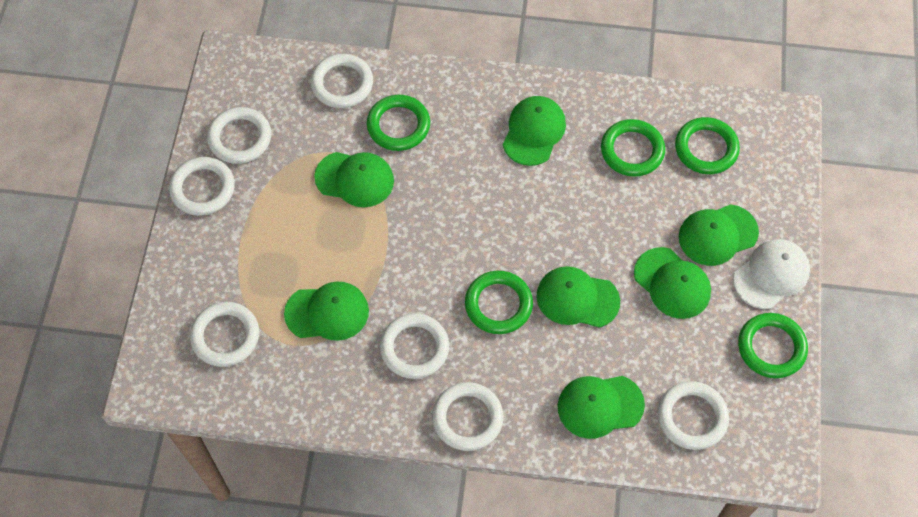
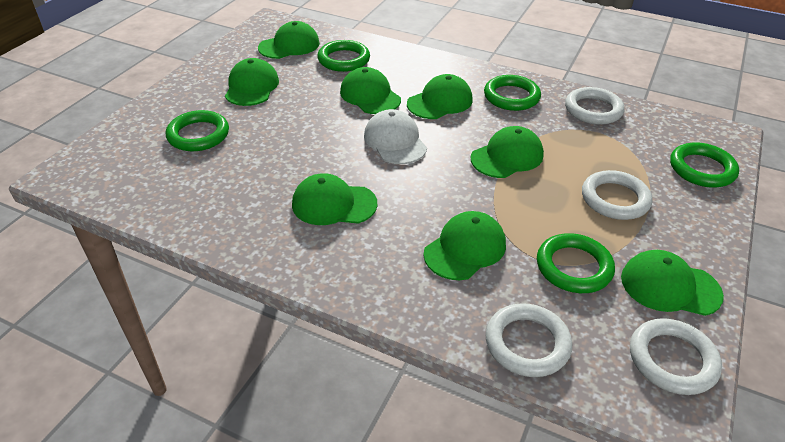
green cap: [284,282,369,341] [314,152,394,207] [503,96,566,166] [536,266,620,328] [558,376,645,439] [634,247,711,319] [679,204,759,266] = 7 -> [225,58,279,106] [258,21,320,59] [292,173,377,225] [340,67,401,114] [407,74,473,119] [423,211,506,280] [471,126,544,178] [621,250,724,316] = 8
white ring: [169,157,235,216] [190,302,259,367] [207,107,271,164] [311,54,373,108] [380,313,449,379] [432,382,503,451] [658,381,729,450] = 7 -> [485,303,572,377] [565,87,625,125] [582,170,653,220] [630,318,722,395] = 4

